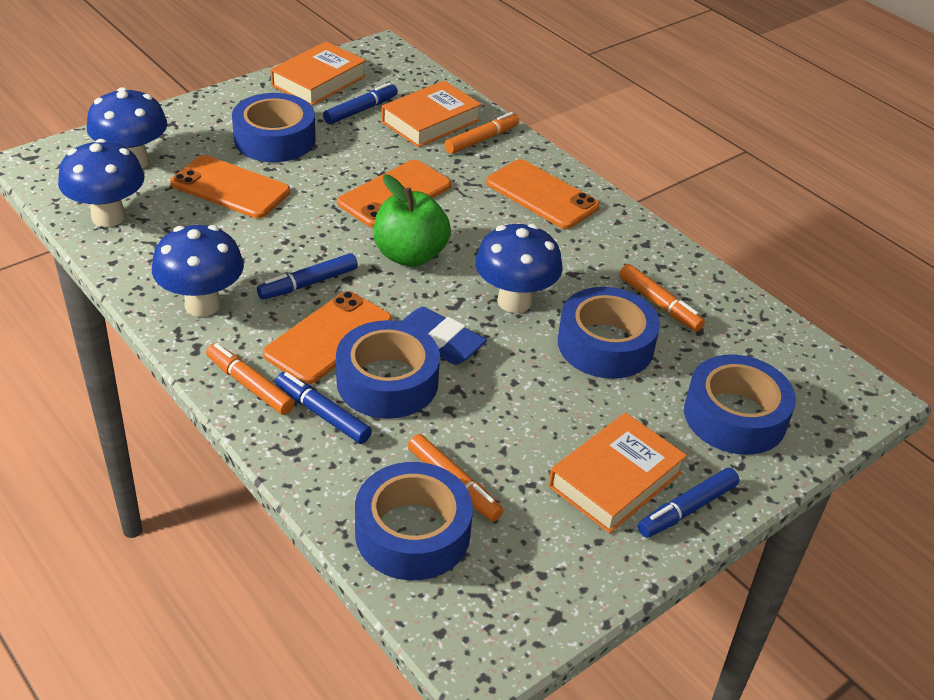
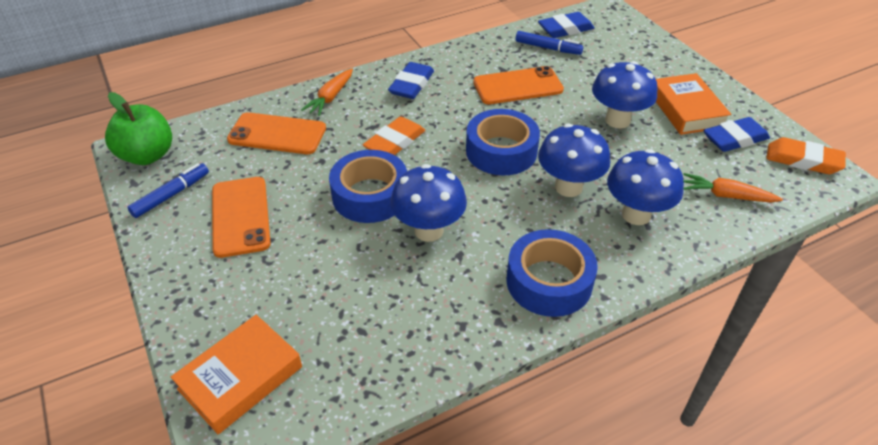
blue eraser: [401,307,487,365] = 1 -> [388,62,434,99] [538,12,595,38] [703,117,770,152] = 3
blue marker: [257,253,358,300] [275,372,372,444] [323,83,398,124] [638,468,739,538] = 4 -> [127,163,209,218] [515,31,583,55] = 2
blue tape: [232,93,316,162] [336,320,440,419] [355,462,473,580] [558,287,660,379] [684,355,796,455] = 5 -> [329,150,407,223] [466,109,540,175] [506,229,598,317] = 3
orange book: [270,41,366,106] [381,81,482,148] [549,413,687,533] = 3 -> [171,315,302,434] [656,73,731,135] = 2
orange carrot: none = 0 -> [301,69,353,116] [683,173,783,203] = 2
orange eraser: none = 0 -> [363,116,425,155] [766,137,846,174] = 2
orange marker: [206,343,295,415] [408,434,503,522] [444,112,519,154] [619,264,705,331] = 4 -> none = 0
orange phone: [170,155,290,218] [263,291,392,384] [338,160,451,228] [486,159,600,229] = 4 -> [212,177,271,258] [227,112,326,154] [473,66,564,104] = 3

